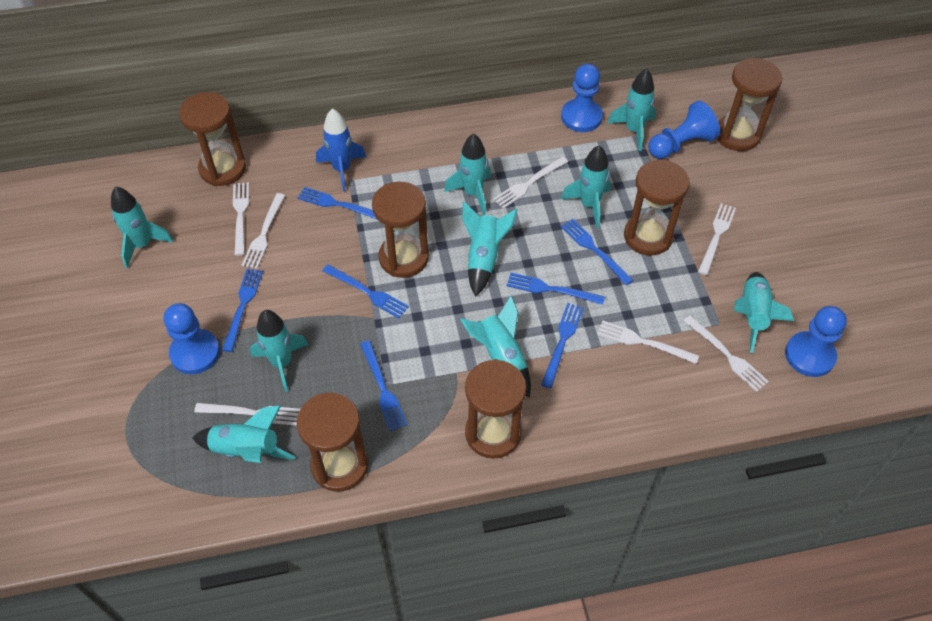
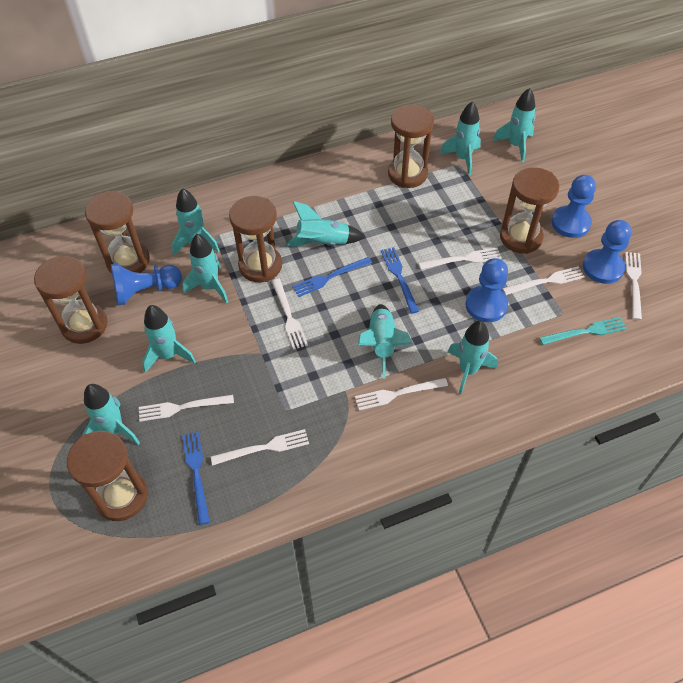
blue fork: [222,269,263,352] [298,187,378,220] [322,264,409,318] [360,341,407,431] [507,273,605,305] [541,303,584,388] [561,219,633,285] = 7 -> [182,432,210,525] [292,257,372,297] [381,247,419,314] = 3
blue rocket: [316,108,366,191] = 1 -> none = 0
turquoise fork: none = 0 -> [539,317,627,345] = 1

